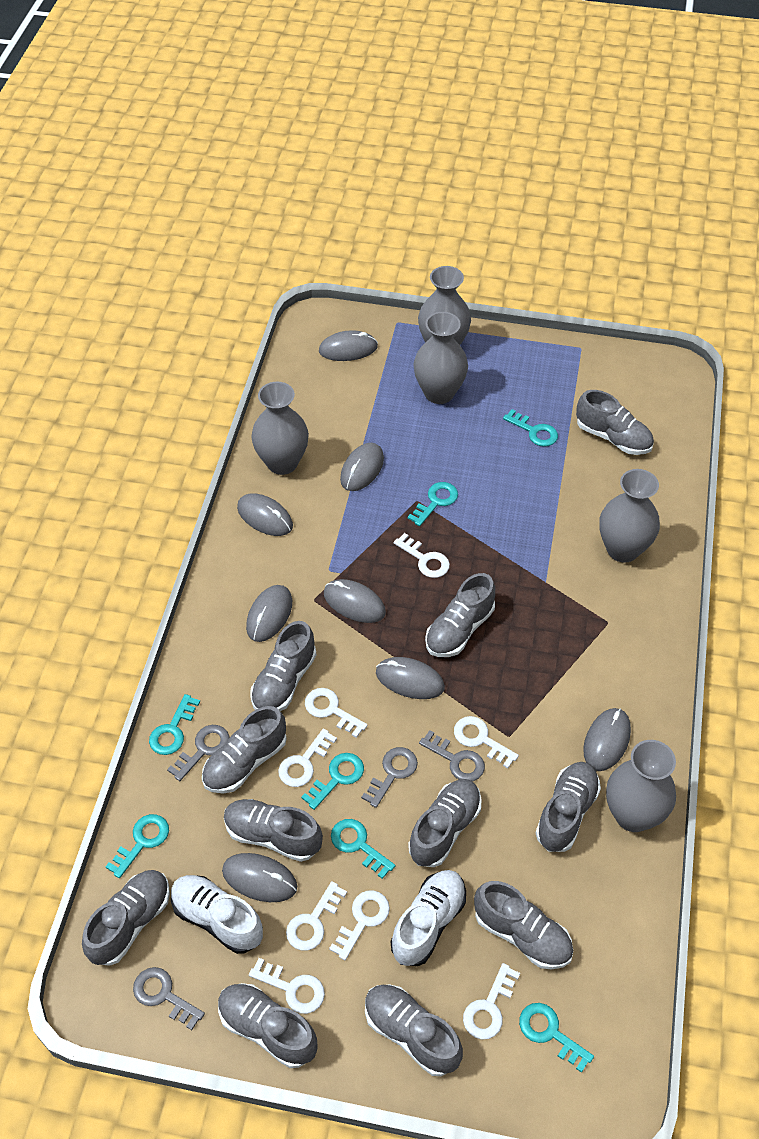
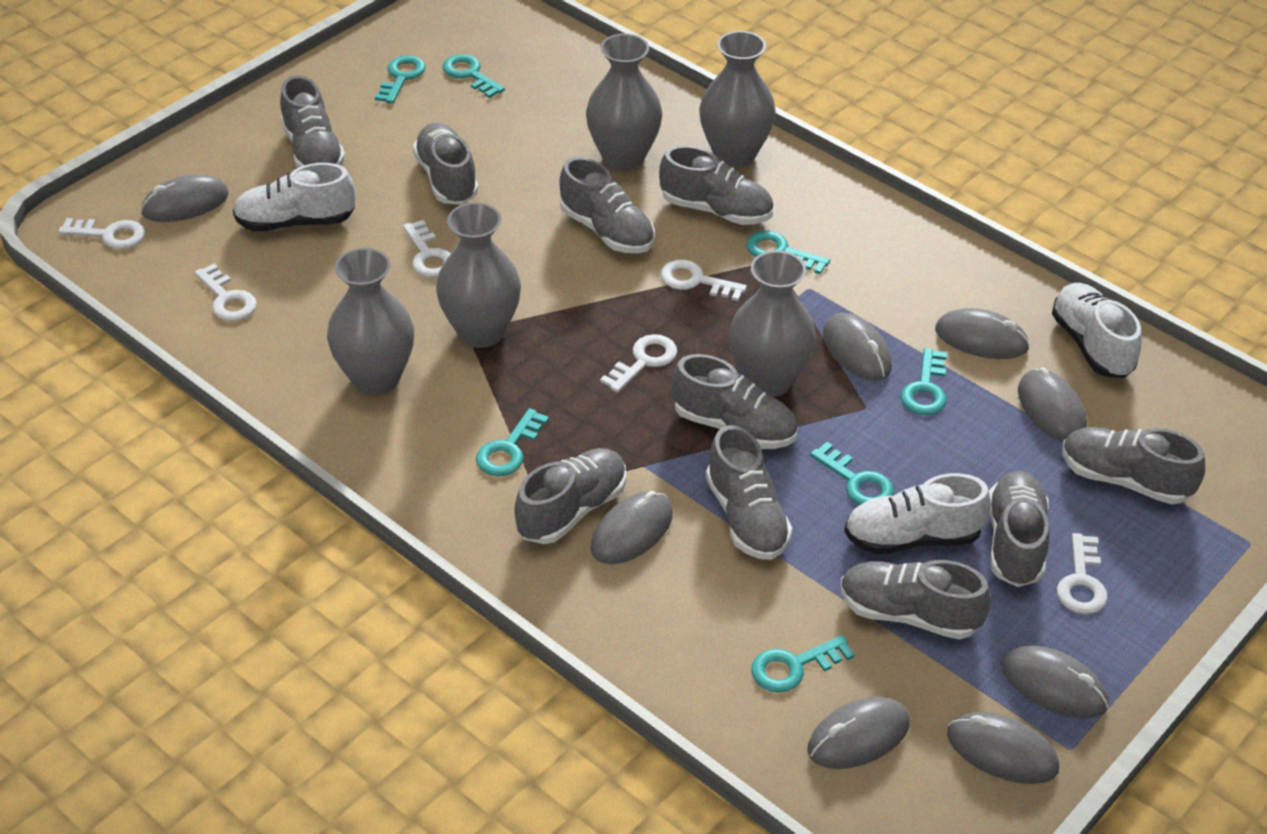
grey key: [133,967,205,1030] [167,725,230,781] [361,747,418,808] [419,730,485,781] = 4 -> none = 0
grey shoe: [82,870,170,966] [202,706,287,794] [218,983,318,1068] [224,799,323,862] [250,621,316,711] [365,985,463,1076] [408,779,482,867] [425,573,495,657] [474,881,573,969] [536,762,601,852] [576,390,654,455] = 11 -> [280,75,346,168] [413,123,479,205] [514,448,626,544] [559,157,655,253] [659,145,773,225] [671,354,798,449] [706,425,792,560] [840,560,991,640] [989,471,1050,587] [1062,427,1205,504] = 10
white key: [249,958,325,1014] [278,728,337,787] [286,881,347,951] [305,688,368,738] [329,891,390,960] [394,533,450,578] [454,716,519,769] [463,963,520,1039] = 8 -> [58,218,145,249] [194,264,257,321] [403,220,451,278] [600,334,677,393] [660,260,747,301] [1057,533,1108,614] = 6
white shoe: [171,875,263,954] [391,870,466,966] = 2 -> [233,163,356,232] [844,473,991,554] [1052,283,1142,378] = 3

